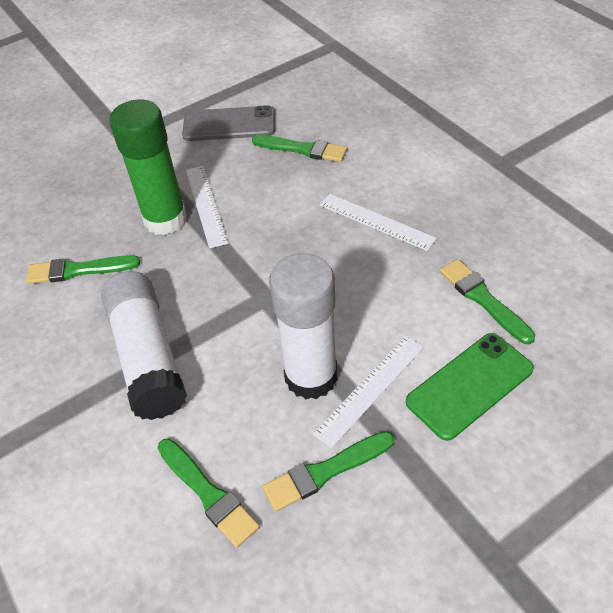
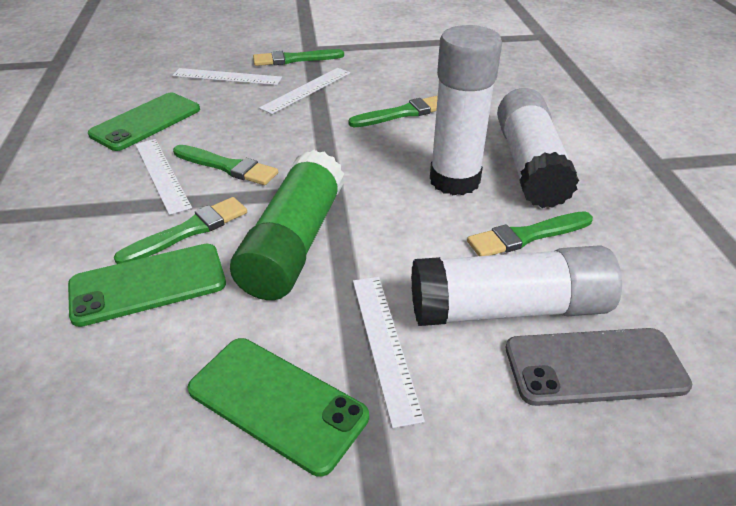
green phone: [406,333,534,441] = 1 -> [68,244,226,327] [88,93,200,151] [188,338,369,477] = 3
white glue stick: [101,271,187,420] [269,253,337,399] = 2 -> [411,245,622,326] [430,25,502,195] [497,88,579,208] = 3
white ruler: [186,166,228,249] [313,336,424,448] [320,194,437,251] = 3 -> [135,139,192,215] [172,68,282,85] [259,68,350,114] [353,277,425,428] = 4

